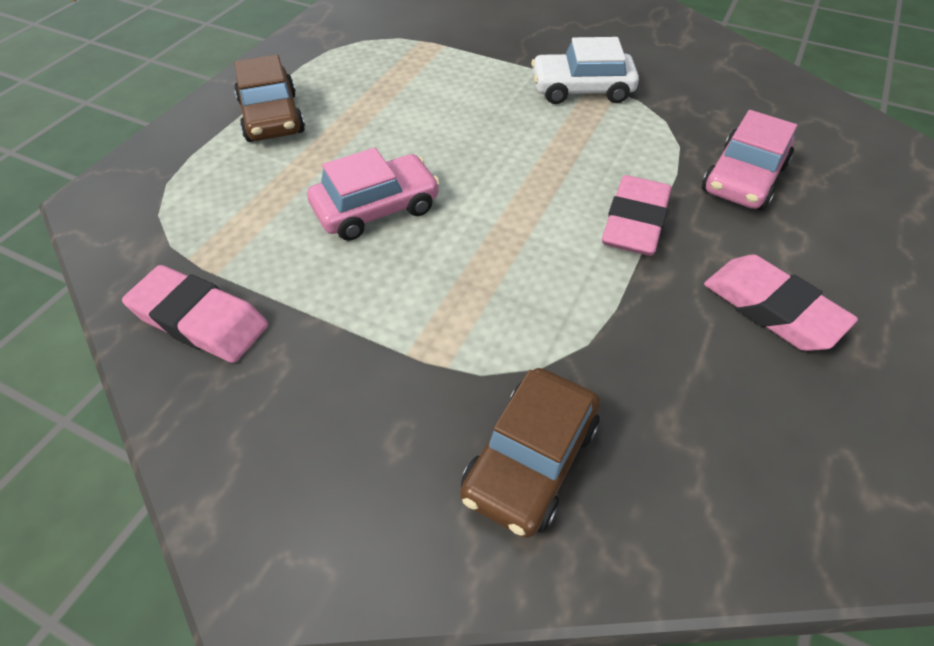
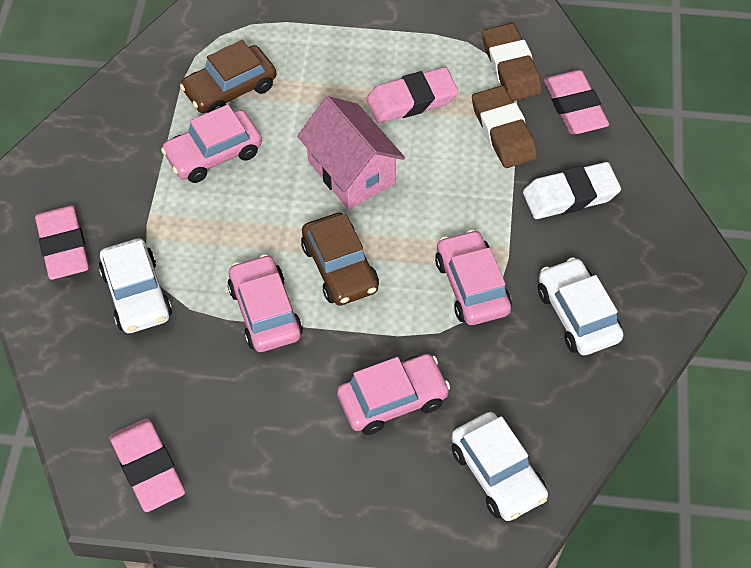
brown eraser: none = 0 -> [472,86,538,168] [482,23,542,101] = 2
pink car: [307,148,440,241] [702,110,797,211] = 2 -> [161,104,262,183] [227,254,303,352] [337,354,450,435] [435,230,512,325] = 4
pink eraser: [122,265,268,363] [602,175,672,256] [704,254,858,351] = 3 -> [35,205,89,280] [109,419,185,512] [366,67,458,123] [544,70,609,134] = 4
pink house: none = 0 -> [297,96,405,210] = 1
white car: [531,37,639,104] = 1 -> [99,238,172,333] [451,412,548,521] [538,257,623,356] = 3
white eraser: none = 0 -> [523,162,621,219] = 1

